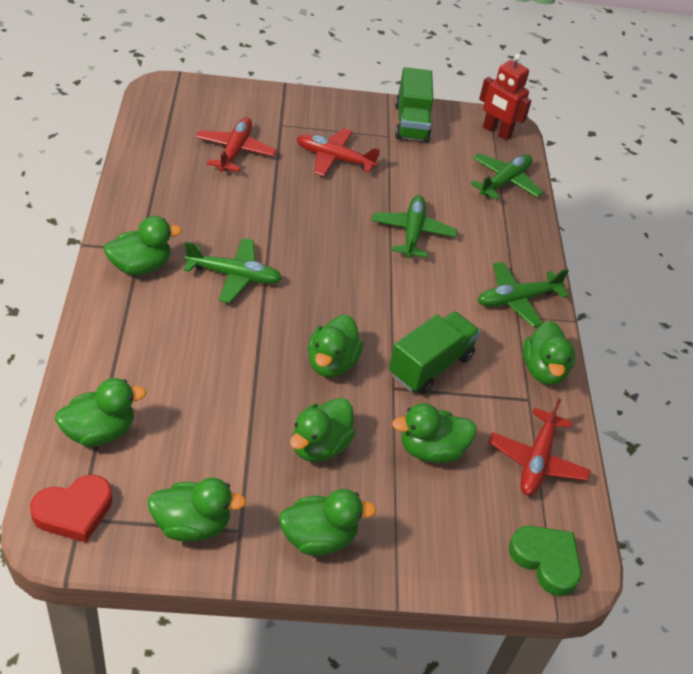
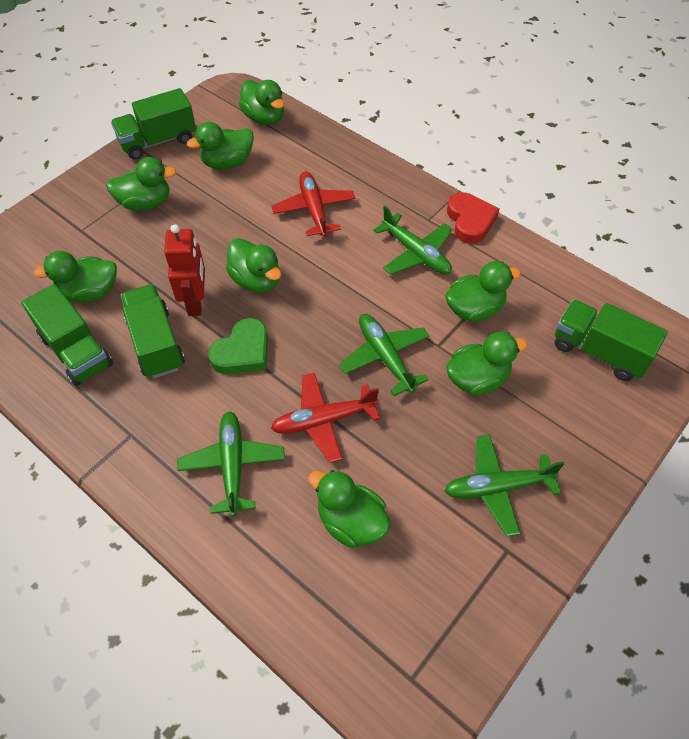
green truck: [389,311,480,394] [395,67,433,143] = 2 -> [21,284,113,386] [111,88,196,160] [121,284,185,378] [555,300,668,381] = 4
red plane: [195,117,277,172] [296,128,380,176] [488,399,591,496] = 3 -> [271,171,355,237] [271,373,380,463] = 2

